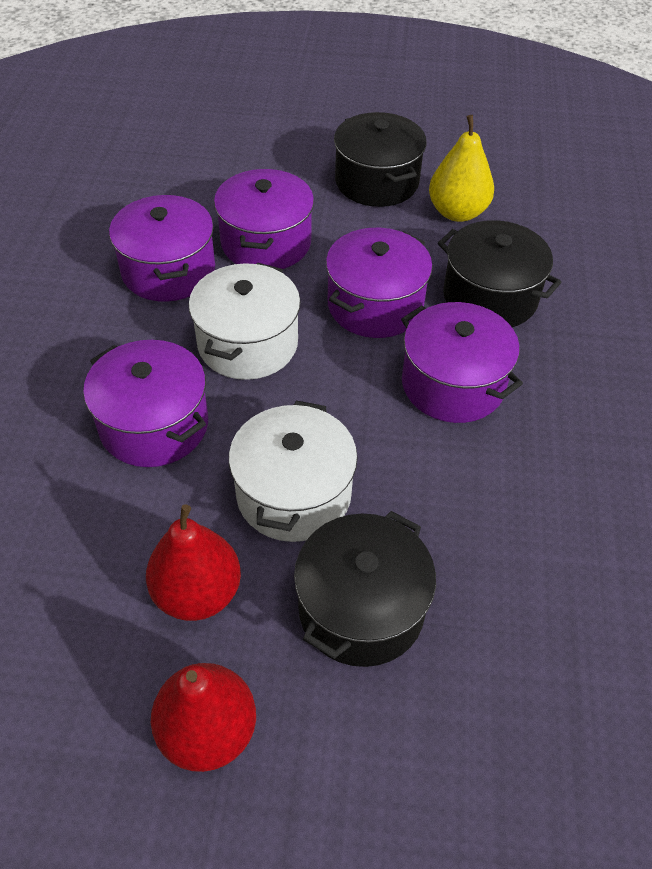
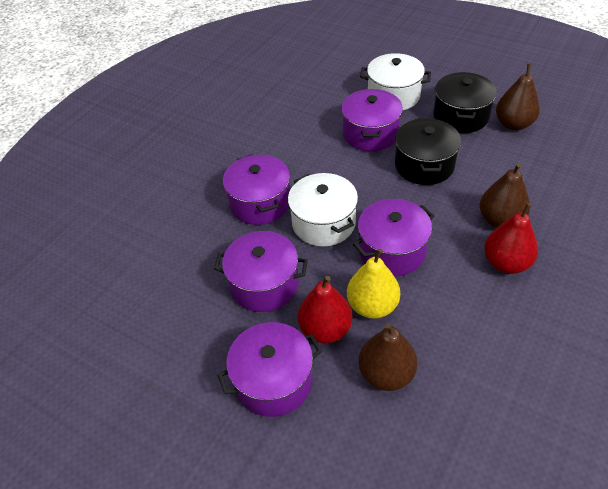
black pot: [294,511,436,667] [334,112,426,207] [438,220,562,327] = 3 -> [395,118,461,185] [433,72,497,133] = 2
brown pear: none = 0 -> [359,323,417,391] [480,163,530,228] [496,63,540,130] = 3

